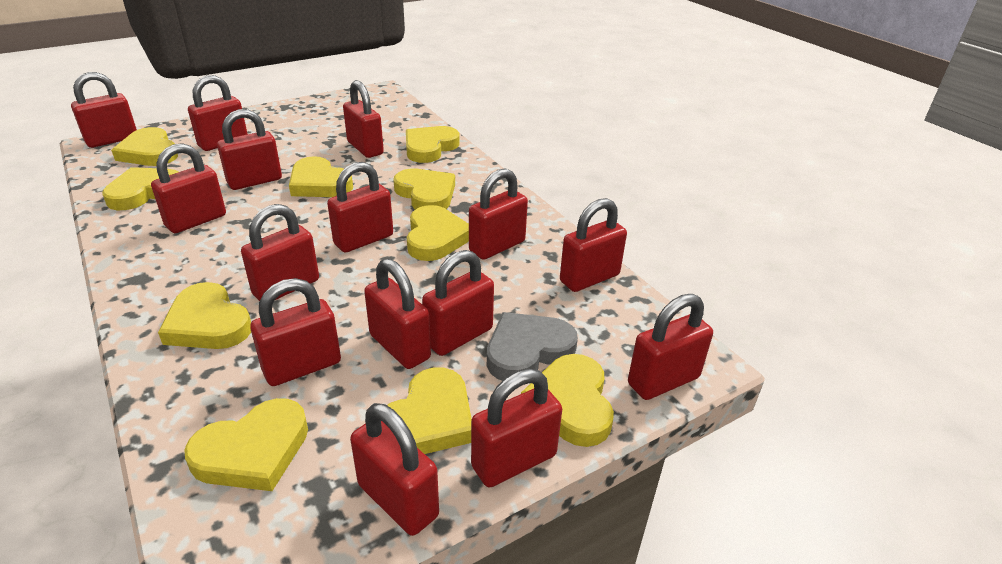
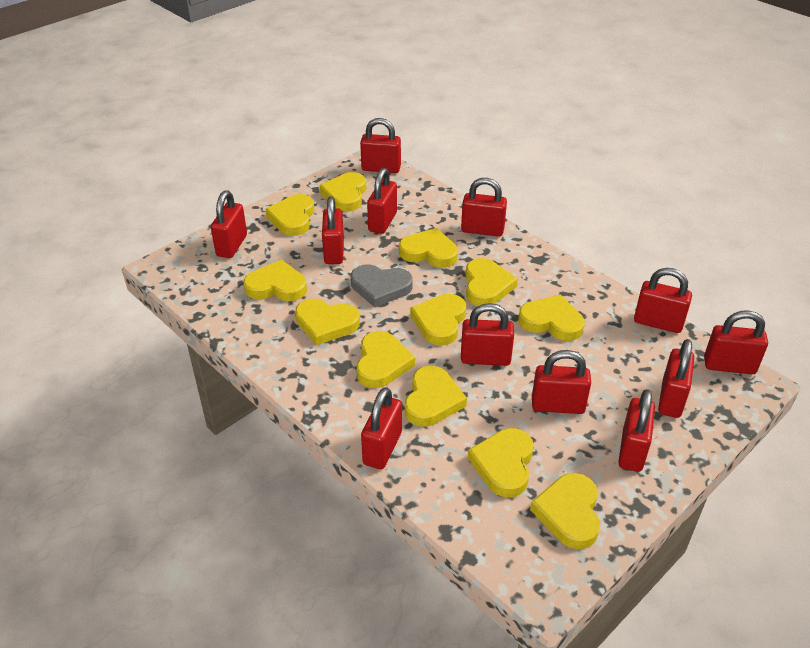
red padlock: [71,72,137,148] [151,143,226,233] [188,75,248,151] [217,109,282,190] [241,204,319,301] [250,278,341,386] [327,162,393,252] [343,80,384,158] [350,403,439,536] [364,259,431,369] [422,250,494,356] [469,168,528,260] [471,369,562,487] [560,198,627,292] [628,294,713,400] = 15 -> [211,190,247,258] [322,196,344,264] [360,118,401,173] [361,387,402,469] [367,168,397,234] [461,178,507,237] [461,303,514,366] [532,350,591,414] [618,389,655,472] [634,268,692,333] [658,339,694,418] [704,310,768,374] = 12
yellow heart: [102,167,178,210] [111,127,178,166] [158,282,251,349] [184,398,308,491] [289,156,353,197] [387,367,472,454] [393,169,455,210] [406,126,459,163] [407,205,469,261] [521,354,614,447] = 10 -> [243,260,307,301] [265,194,315,236] [295,299,360,345] [319,172,366,212] [356,331,415,388] [399,228,458,268] [405,366,467,427] [410,294,466,346] [465,258,518,306] [468,428,534,497] [518,294,585,341] [530,473,600,549] = 12

